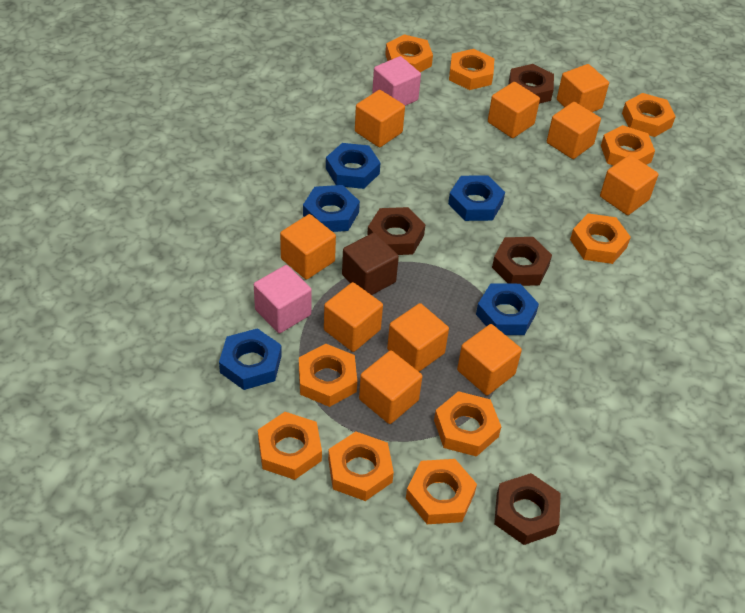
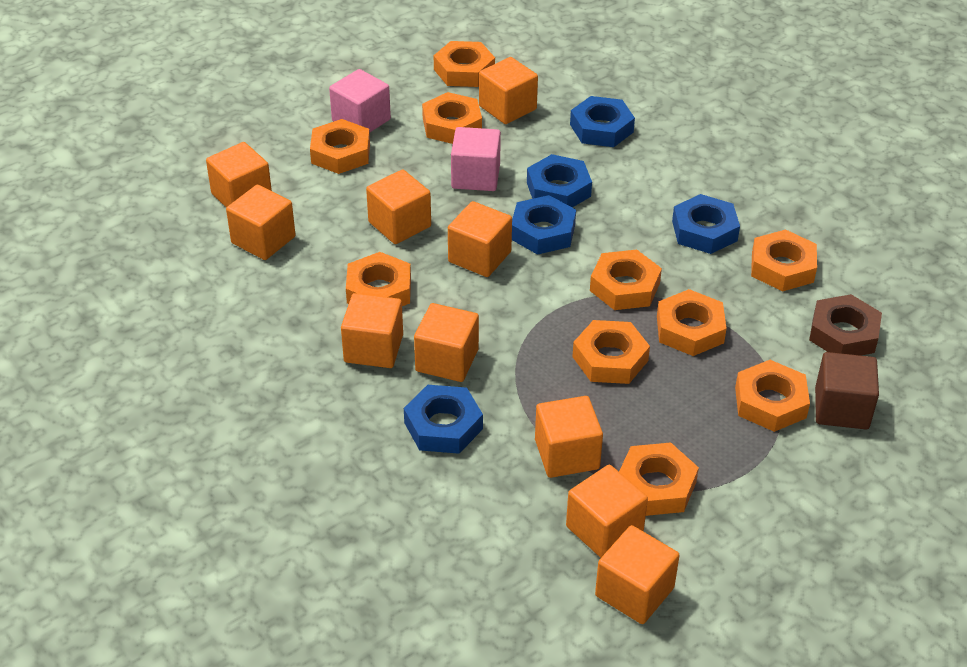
brown nut: [367,207,426,255] [492,237,552,286] [494,473,561,545] [509,64,554,104] = 4 -> [809,294,882,356] = 1

